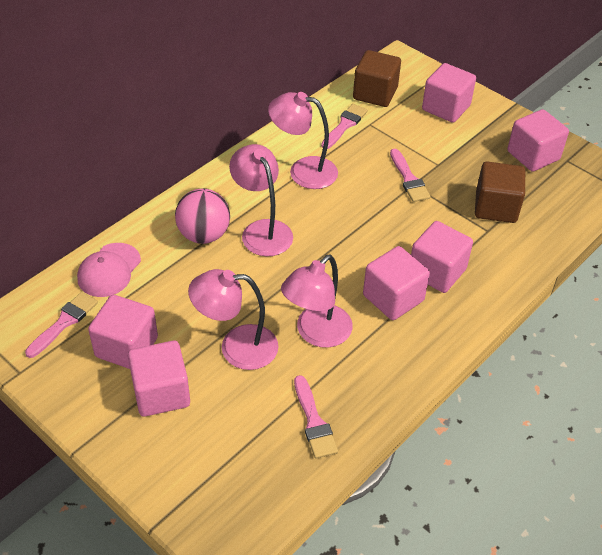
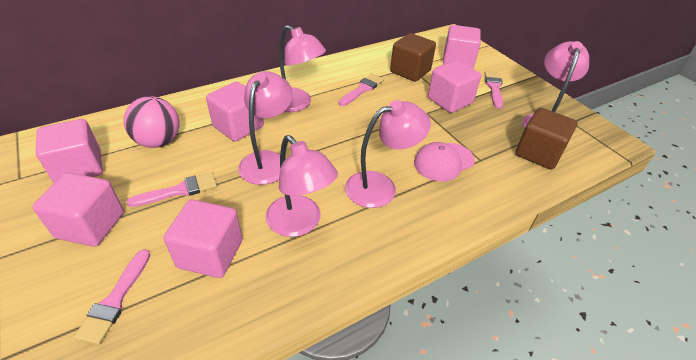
pink lamp: [188,269,279,370] [229,144,293,256] [268,92,338,189] [281,254,353,348] = 4 -> [238,71,293,185] [266,135,338,237] [279,25,326,112] [345,100,431,208] [522,41,589,128] = 5

